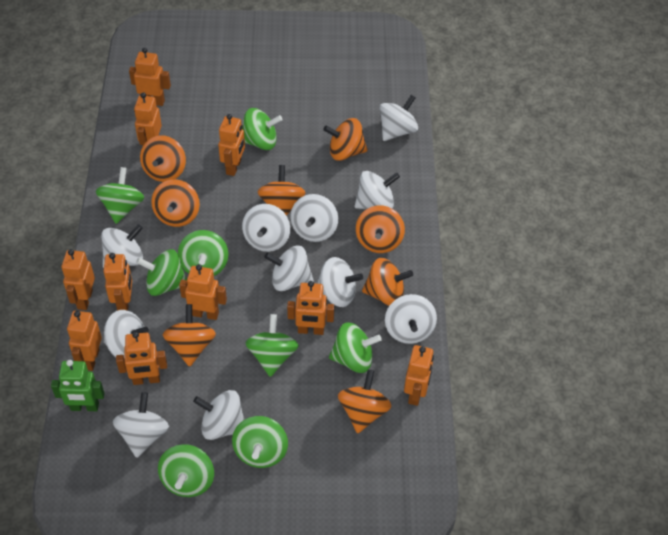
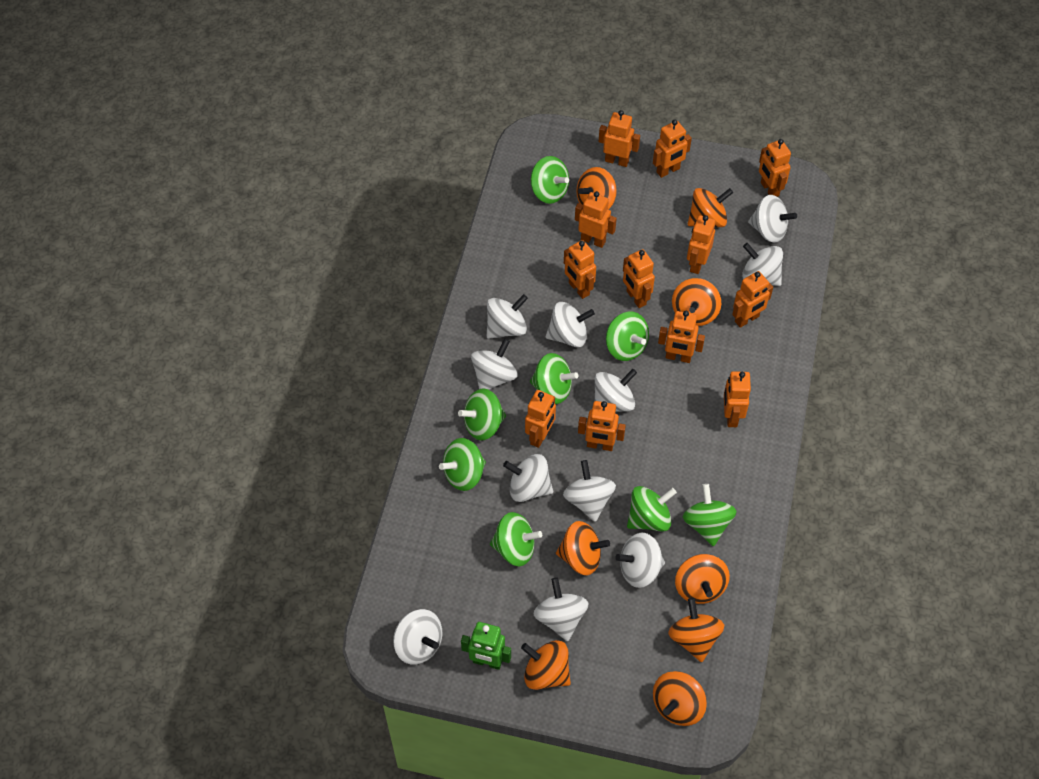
orange robot: [61,249,95,310] [67,311,102,371] [103,253,132,311] [116,332,167,385] [129,48,171,106] [134,92,162,145] [179,264,227,320] [218,114,245,176] [287,281,334,335] [404,345,434,406] = 10 -> [525,390,556,448] [564,240,596,299] [575,191,617,248] [578,401,626,451] [599,110,640,167] [623,249,655,308] [653,120,692,178] [658,311,705,363] [687,215,715,274] [724,371,751,427] [732,271,773,328] [759,139,791,197] = 12

